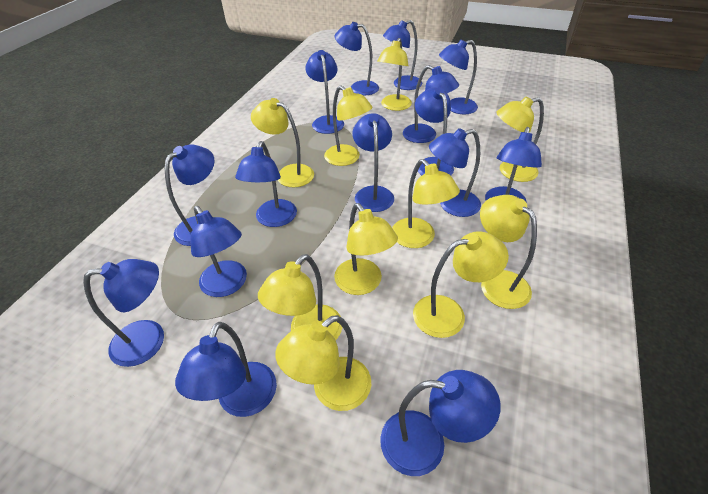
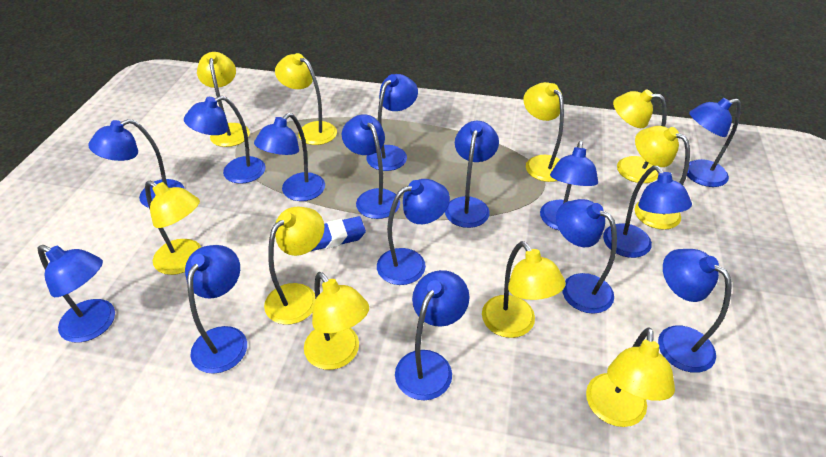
blue eraser: none = 0 -> [312,216,366,251] = 1

